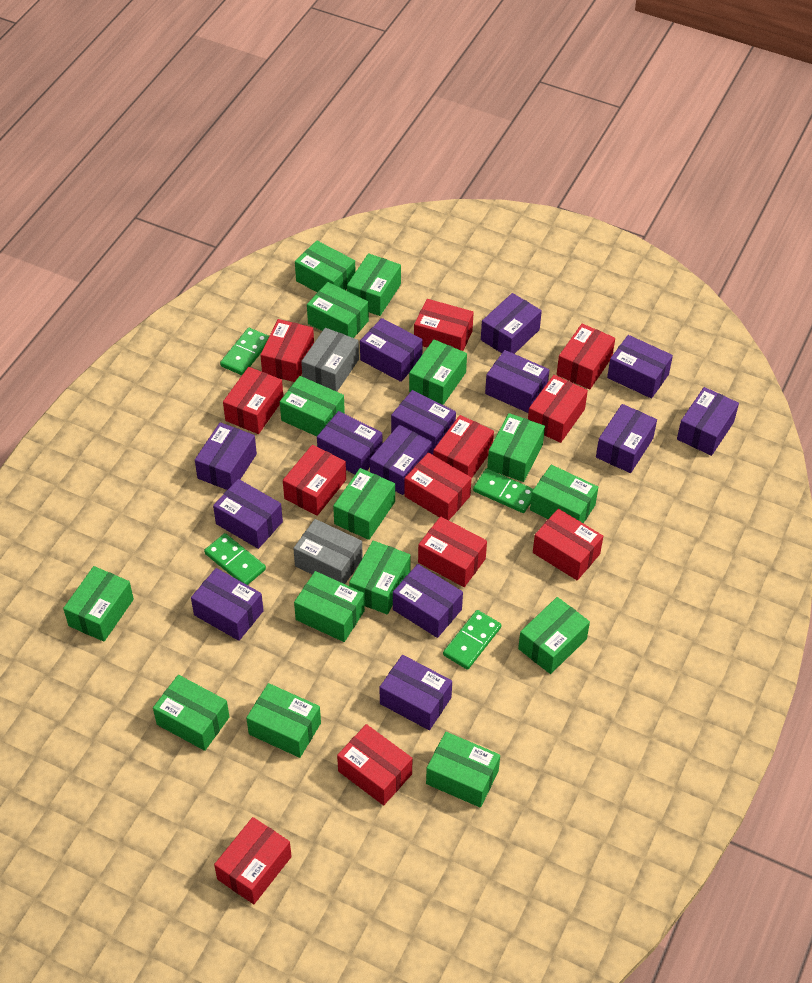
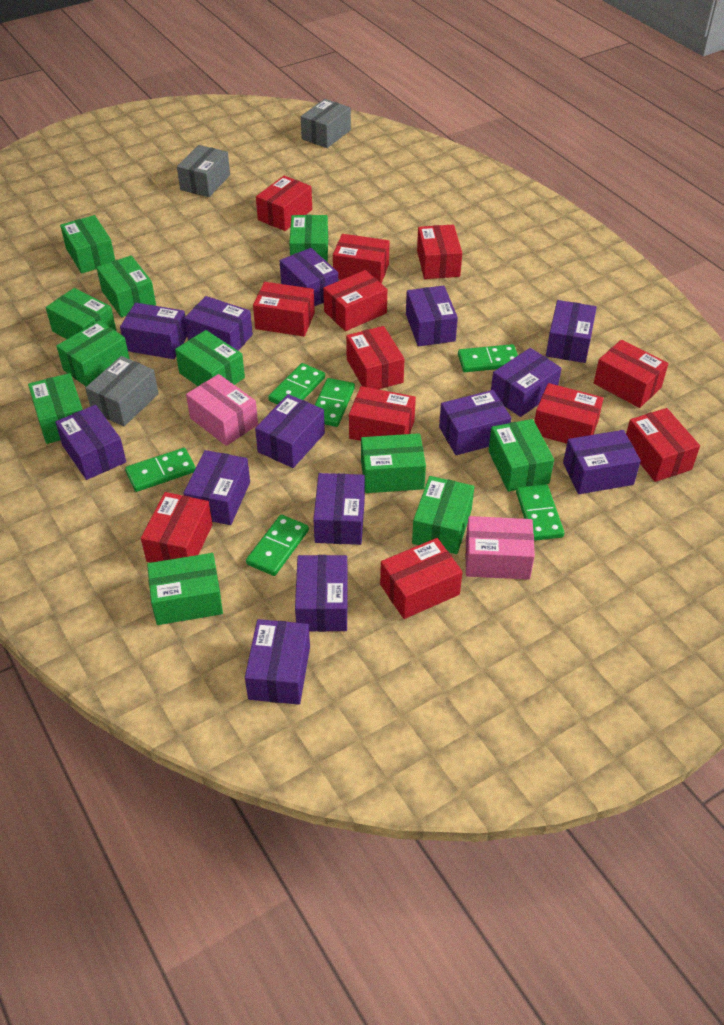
green box: [63,566,134,642] [153,675,229,751] [246,683,321,758] [280,376,345,436] [294,571,365,642] [295,240,356,292] [307,282,369,338] [333,468,395,540] [347,253,401,316] [349,541,411,614] [409,339,467,405] [426,732,500,808] [487,413,545,482] [518,597,590,674] [530,465,598,523] = 15 -> [28,373,83,444] [46,288,116,339] [57,320,130,387] [60,215,115,274] [96,256,156,317] [147,553,223,625] [175,330,245,386] [289,215,328,262] [361,433,426,493] [412,476,474,554] [488,419,554,492] = 11
green domino: [204,533,266,585] [220,328,269,375] [443,610,501,670] [473,468,533,513] = 4 -> [125,448,196,492] [246,515,309,576] [268,363,325,405] [315,378,355,427] [458,344,518,372] [516,484,564,541] = 6
grey box: [293,519,363,584] [301,328,359,392] = 2 -> [85,356,159,426] [177,145,230,197] [301,99,351,148] = 3
pink box: none = 0 -> [186,374,258,446] [465,516,535,580] = 2

